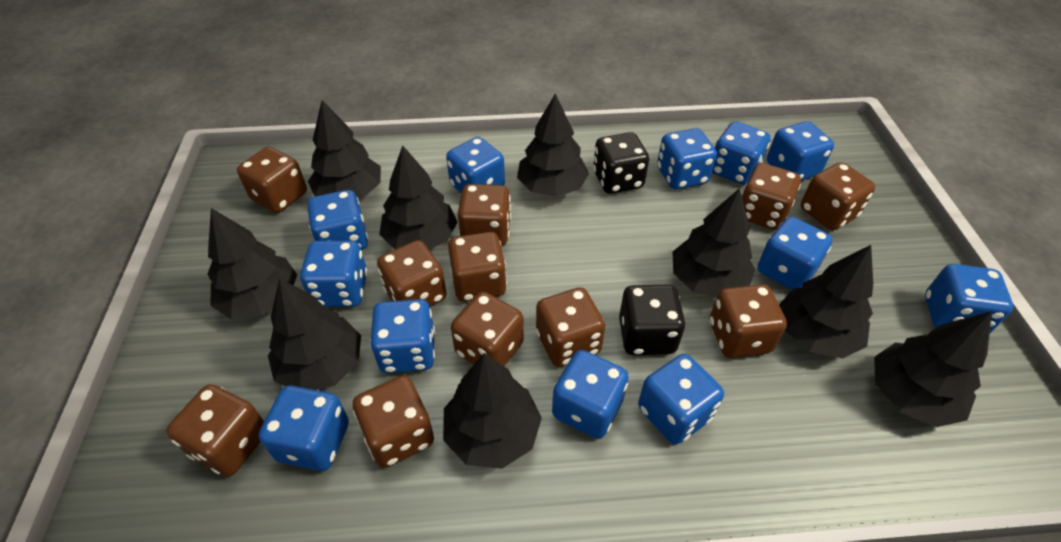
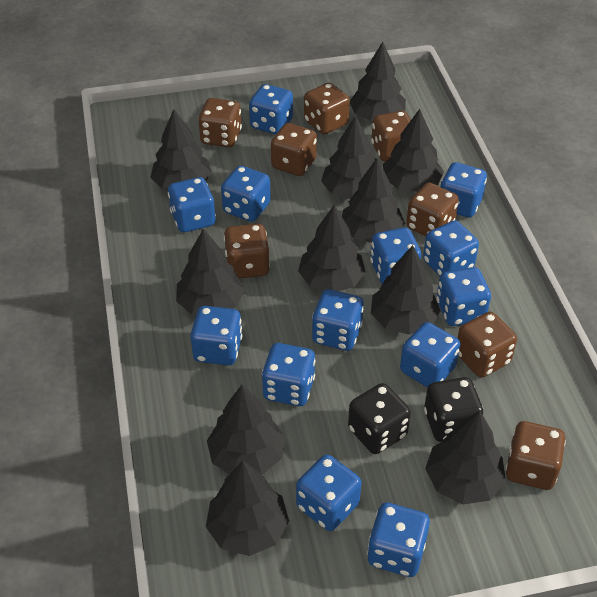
black tree: [208,208,297,319] [268,278,361,390] [308,100,381,199] [379,145,458,249] [443,353,542,469] [517,93,589,197] [673,188,755,298] [779,245,873,358] [874,311,992,427] = 9 -> [150,109,212,190] [176,228,245,315] [206,461,289,556] [207,385,285,475] [298,205,366,291] [321,116,376,199] [342,158,405,243] [350,42,406,121] [371,245,441,335] [383,109,444,192] [425,410,506,504] = 11
blue dice: [259,385,349,471] [300,241,368,307] [307,190,368,250] [370,299,435,373] [446,137,505,193] [552,350,629,439] [638,354,724,445] [657,128,717,190] [712,121,771,185] [757,217,833,290] [767,121,834,181] [925,264,1013,333] = 12 -> [168,177,216,233] [190,306,242,365] [221,166,271,222] [249,84,293,135] [262,343,316,406] [296,455,361,531] [312,289,364,351] [367,503,430,577] [370,227,421,284] [400,322,460,388] [423,220,479,276] [437,267,491,326] [440,162,487,218] = 13
brown dice: [166,384,264,476] [237,147,307,213] [353,376,434,468] [377,240,447,307] [448,232,507,302] [451,292,524,366] [458,184,511,246] [536,287,605,367] [710,284,787,358] [742,163,801,230] [801,162,875,230] = 11 -> [198,98,242,148] [224,224,270,279] [271,123,317,176] [304,83,350,135] [371,111,411,162] [406,182,459,236] [457,312,517,378] [506,421,566,490] = 8

